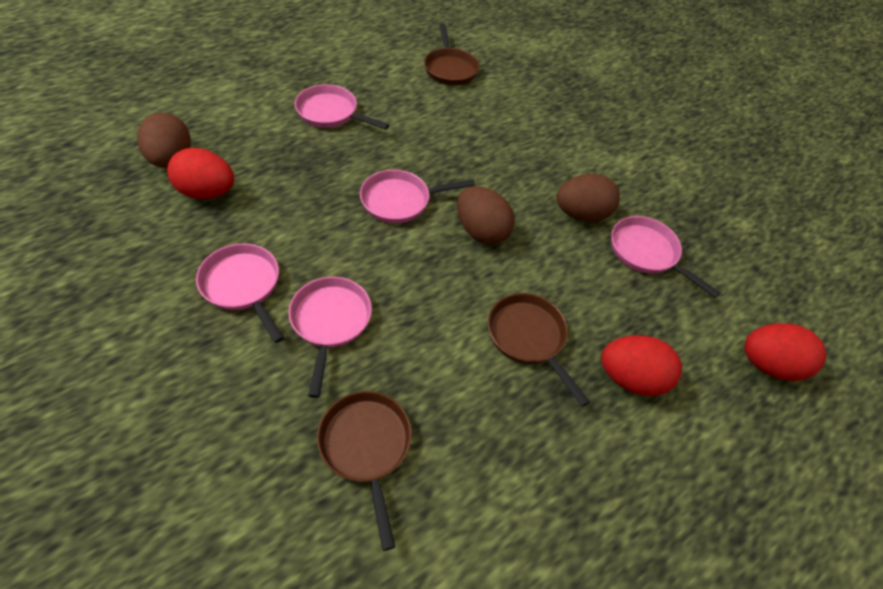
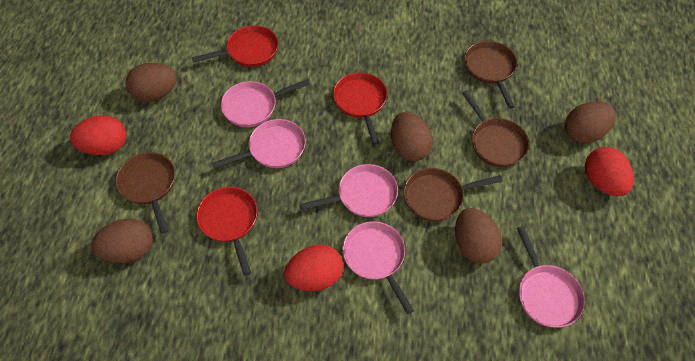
brown egg: [137,113,191,168] [457,186,515,244] [556,174,620,222] = 3 -> [91,218,153,263] [126,63,177,102] [391,112,433,161] [455,208,502,264] [565,102,616,143] = 5
brown pan: [317,391,412,551] [424,23,479,85] [488,293,590,407] = 3 -> [116,152,175,234] [404,168,503,221] [462,90,529,167] [464,41,517,109] = 4
red pan: none = 0 -> [192,25,278,67] [196,187,257,276] [333,72,387,145] = 3

